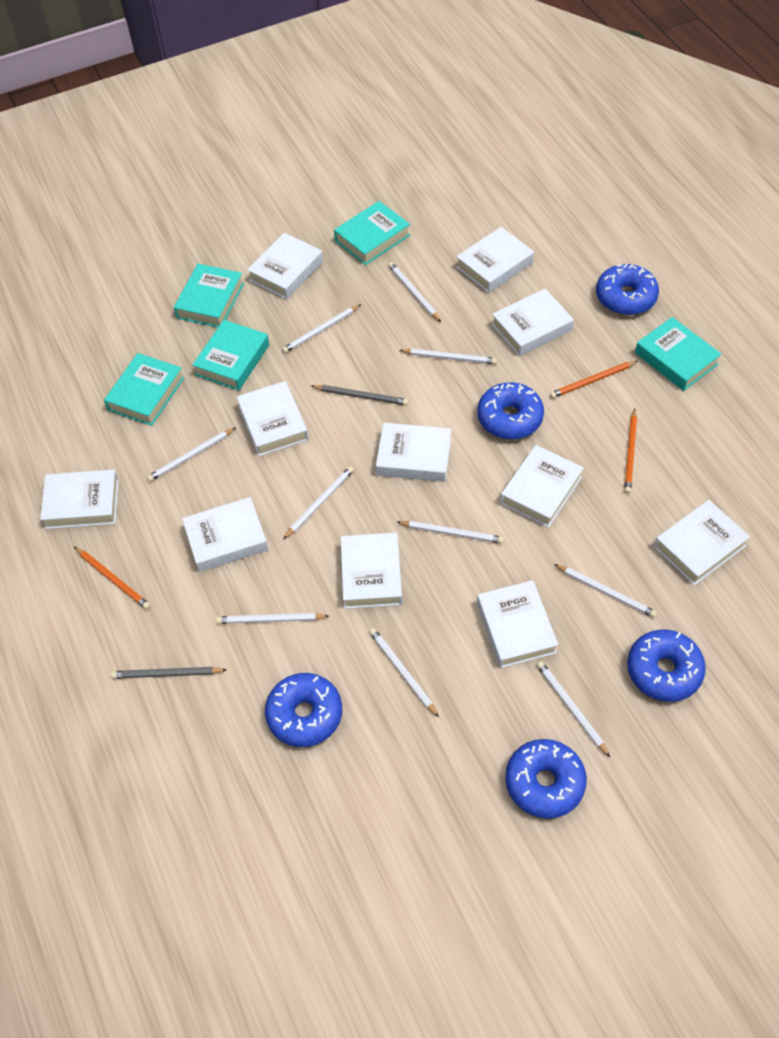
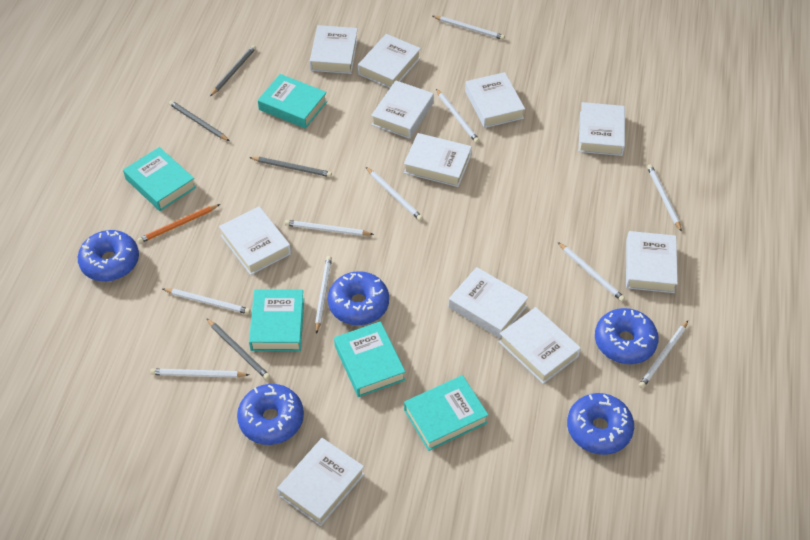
grey pencil: [111,667,226,679] [311,385,408,405] = 2 -> [169,101,229,141] [206,318,270,380] [210,45,256,96] [249,157,332,177] = 4
orange pencil: [74,546,150,609] [550,361,638,398] [624,408,637,494] = 3 -> [137,204,220,243] = 1

